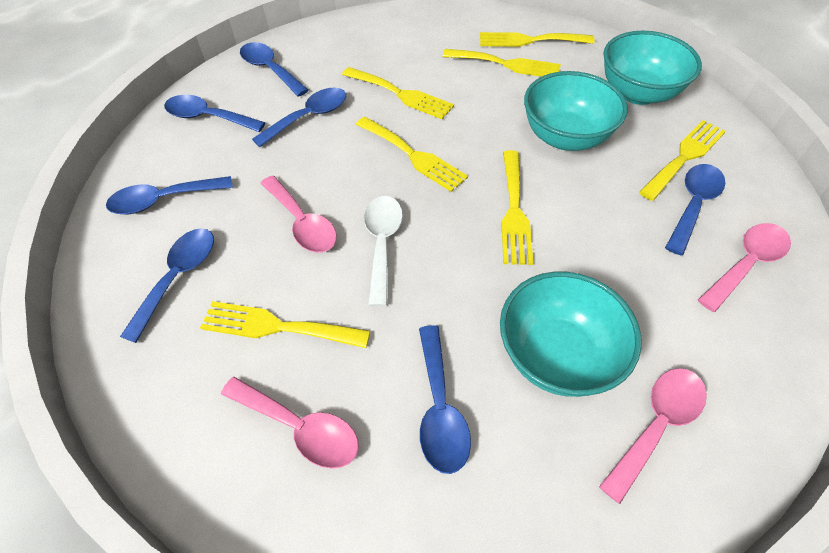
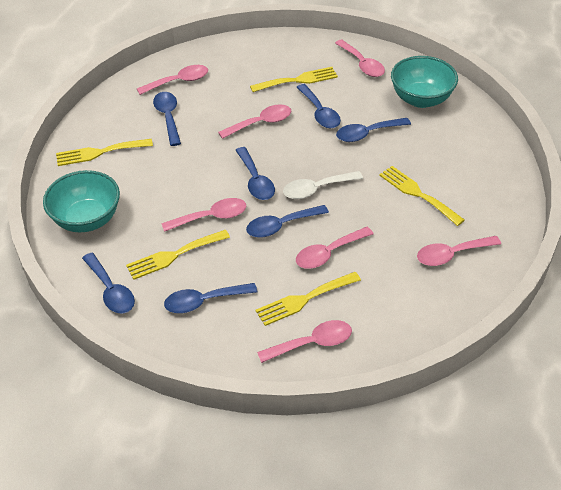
pink spoon: [221,377,359,469] [260,176,337,253] [599,368,707,504] [698,223,791,312] = 4 -> [137,65,208,95] [161,198,246,232] [218,104,291,139] [257,320,352,363] [296,227,373,269] [335,39,385,77] [417,236,501,266] = 7
turquoise bowl: [500,272,642,397] [524,71,628,151] [603,31,702,105] = 3 -> [43,170,120,232] [391,56,458,108] = 2
yellow fork: [200,301,370,348] [342,67,454,119] [356,117,468,192] [443,49,561,77] [480,32,595,47] [501,150,533,265] [639,120,726,201] = 7 -> [56,139,153,166] [126,230,230,280] [250,67,338,92] [256,272,361,326] [379,166,465,226] = 5

